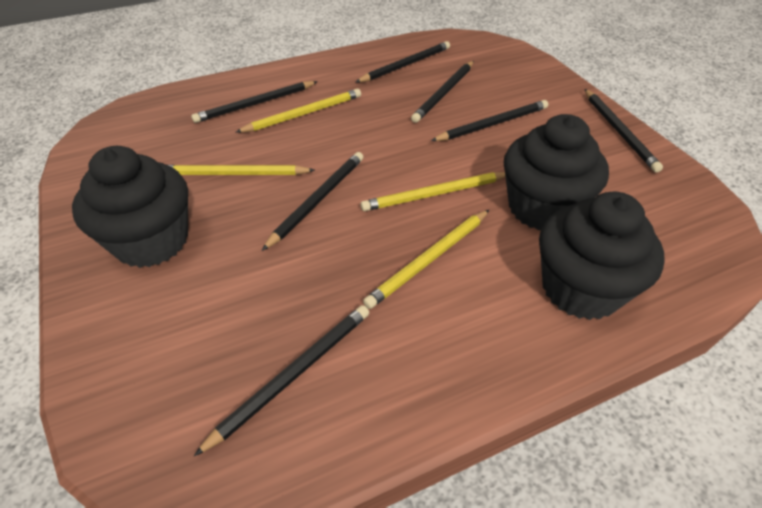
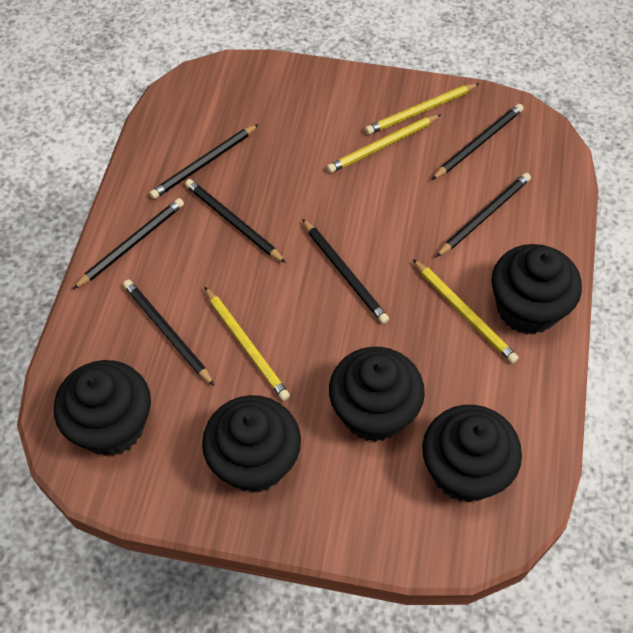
black cupcake: [72,146,188,268] [504,114,609,230] [539,191,664,320] = 3 -> [54,360,151,456] [202,395,301,493] [329,347,425,442] [422,405,522,503] [492,244,582,334] = 5

